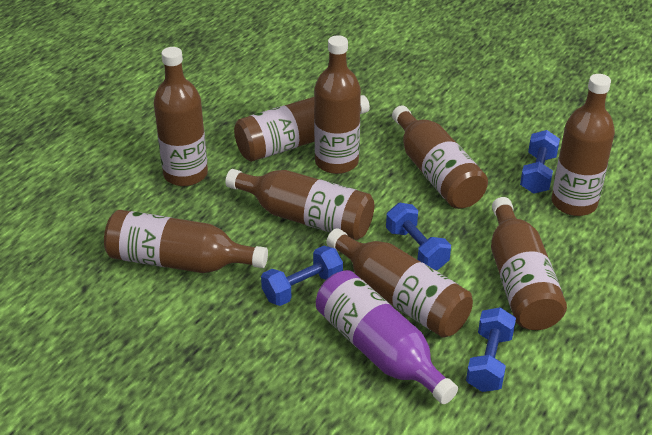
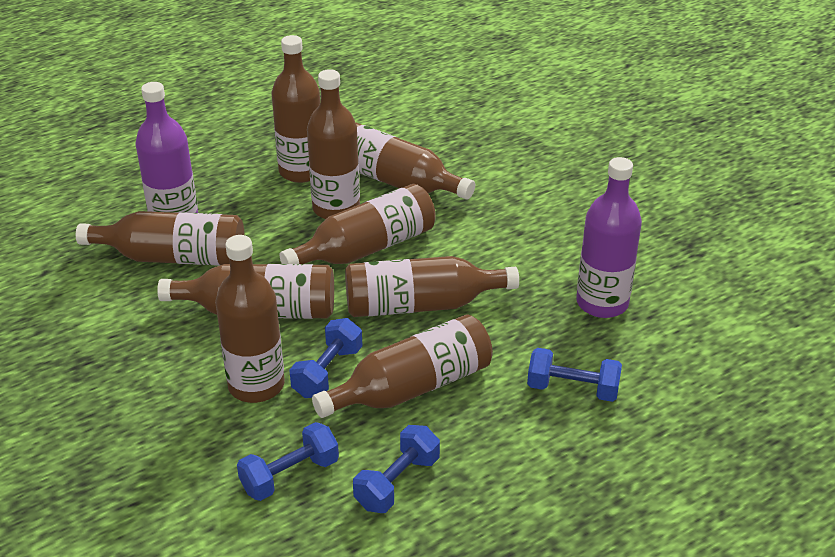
purple bottle: [316,270,458,404] = 1 -> [136,82,198,213] [576,157,642,318] = 2

